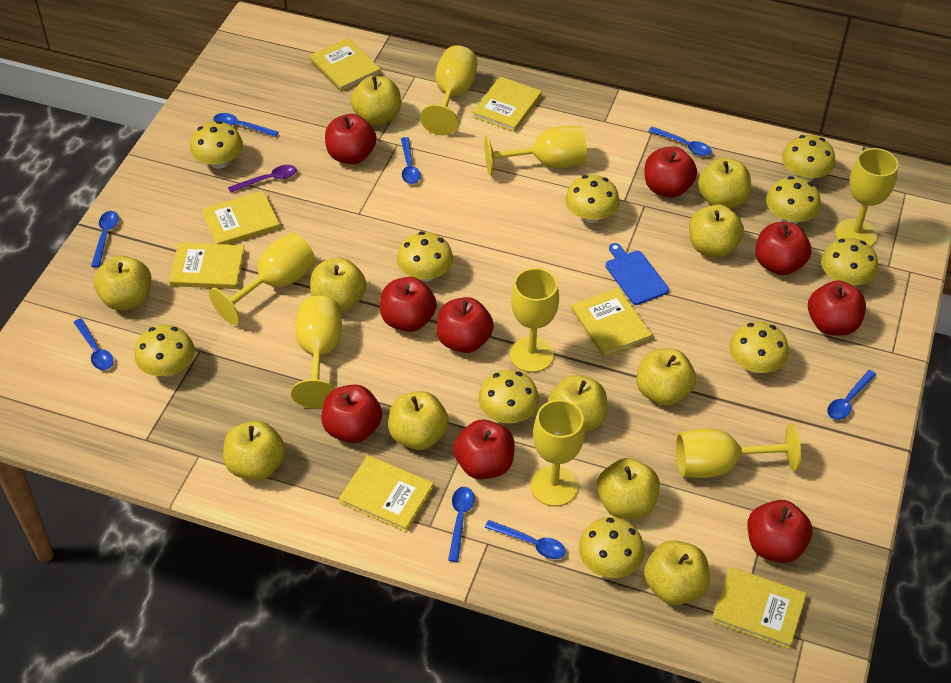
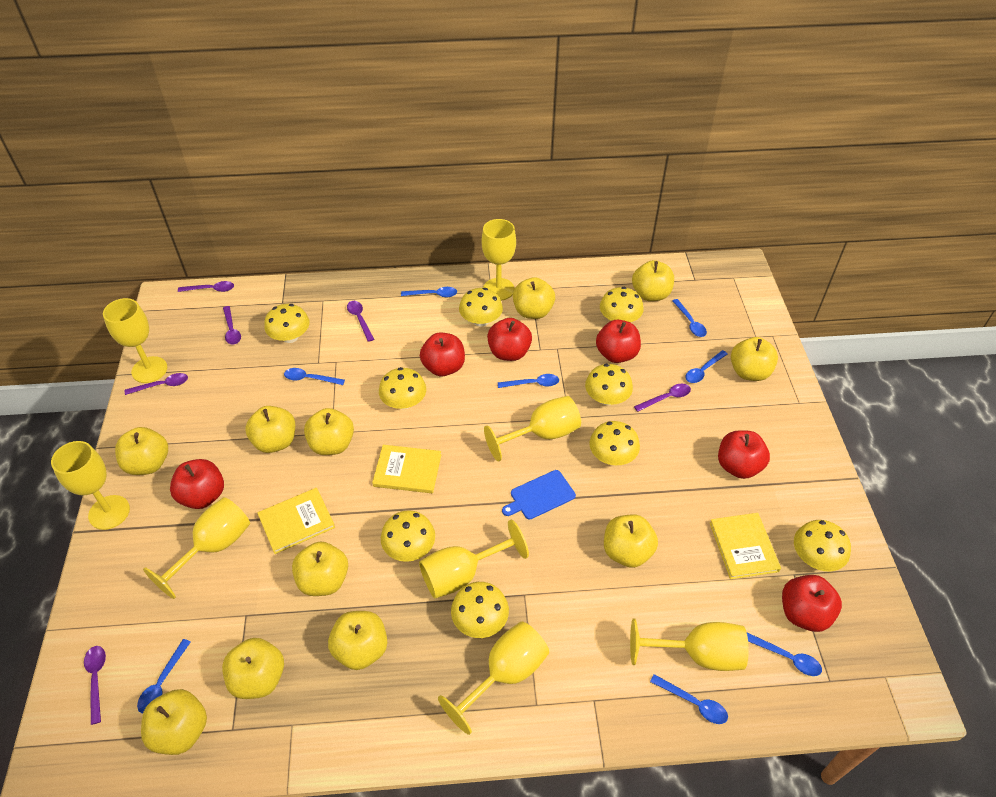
purple spoon: [228,165,297,193] = 1 -> [84,646,106,725] [125,373,188,395] [178,281,234,292] [223,306,241,345] [347,301,374,342] [634,384,691,412] = 6
red apple: [322,384,382,443] [325,114,376,164] [380,277,437,332] [436,297,494,353] [453,420,515,480] [645,146,697,198] [747,500,812,563] [755,222,811,275] [808,280,866,335] = 9 -> [170,459,224,509] [420,332,465,376] [487,318,532,361] [596,320,641,363] [718,430,770,479] [782,575,842,632] = 6
yellow book: [169,242,245,289] [201,191,280,245] [310,38,381,92] [339,455,434,532] [472,76,542,132] [571,288,652,358] [711,567,807,649] = 7 -> [257,488,335,554] [372,445,441,493] [710,513,781,579] = 3
yellow mushroom: [134,325,195,377] [190,121,243,169] [397,232,453,282] [478,370,539,423] [565,175,620,223] [579,517,644,578] [729,322,789,373] [766,176,821,224] [782,135,835,181] [821,238,878,286] = 10 -> [264,304,309,343] [379,367,426,409] [381,510,435,562] [451,582,509,638] [459,288,503,327] [585,364,633,405] [589,421,640,465] [600,287,644,322] [794,520,851,571] = 9

